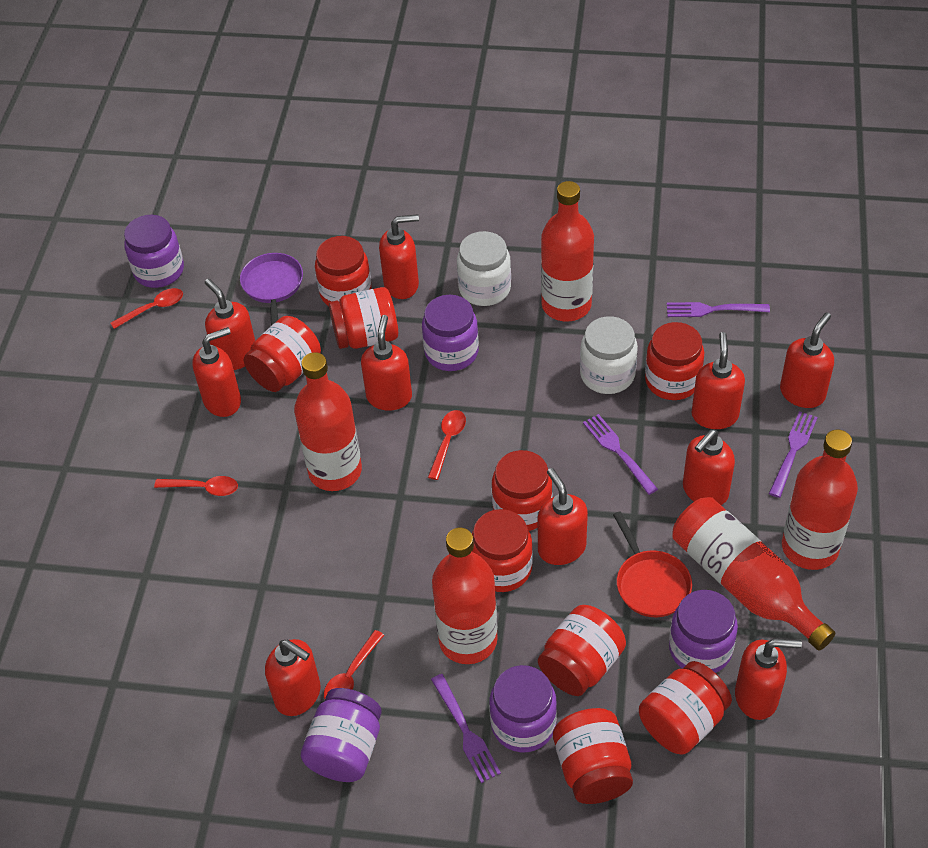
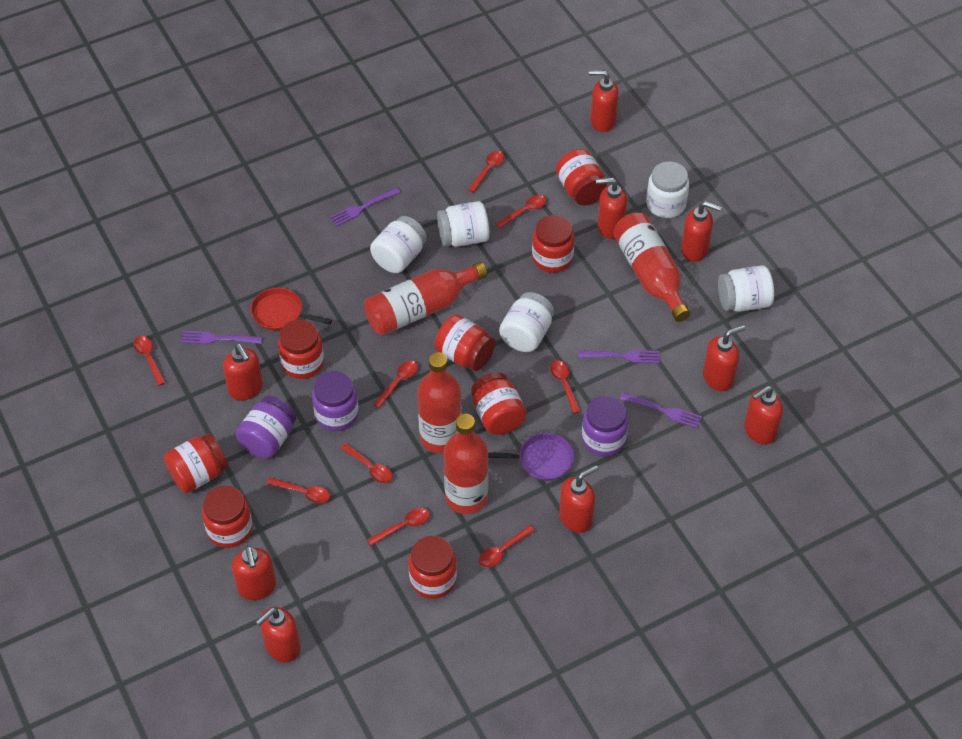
purple jar: [124,215,184,288] [301,688,382,782] [422,295,479,371] [490,665,557,752] [669,590,738,673] = 5 -> [236,396,296,459] [312,371,359,431] [582,396,629,456] = 3
red bottle: [294,352,362,491] [432,528,498,664] [541,181,594,322] [672,497,836,651] [782,430,858,570] = 5 -> [364,262,487,335] [417,352,462,453] [444,414,488,514] [613,213,690,322] = 4
red jar: [244,316,321,392] [315,236,372,306] [329,287,398,349] [472,509,533,592] [492,450,552,531] [538,605,626,696] [553,708,633,804] [639,661,732,755] [645,322,704,400] = 9 -> [164,433,228,493] [202,486,253,548] [278,319,324,379] [409,536,457,599] [435,314,495,371] [471,372,527,435] [532,215,575,273] [556,149,607,206] = 8
red soap dispenser: [192,327,241,417] [205,279,255,370] [265,639,320,716] [361,315,412,411] [379,214,419,299] [538,468,588,565] [683,429,735,505] [691,332,745,429] [735,638,802,720] [780,312,834,408] = 10 -> [223,344,263,401] [232,546,276,600] [255,607,300,662] [559,465,598,533] [589,70,619,132] [596,178,627,239] [681,201,721,262] [703,325,745,391] [744,386,783,445] = 9
red spoon: [111,288,183,329] [154,476,238,496] [324,630,384,699] [428,410,466,480] = 4 -> [133,336,166,386] [267,477,330,503] [340,443,392,483] [367,508,430,546] [373,360,418,408] [468,151,504,193] [479,525,535,568] [496,195,547,228] [550,360,581,414] = 9
white jar: [457,231,511,306] [580,316,638,394] = 2 -> [370,216,427,273] [437,201,489,247] [499,292,554,352] [646,161,689,218] [718,265,774,312] = 5

